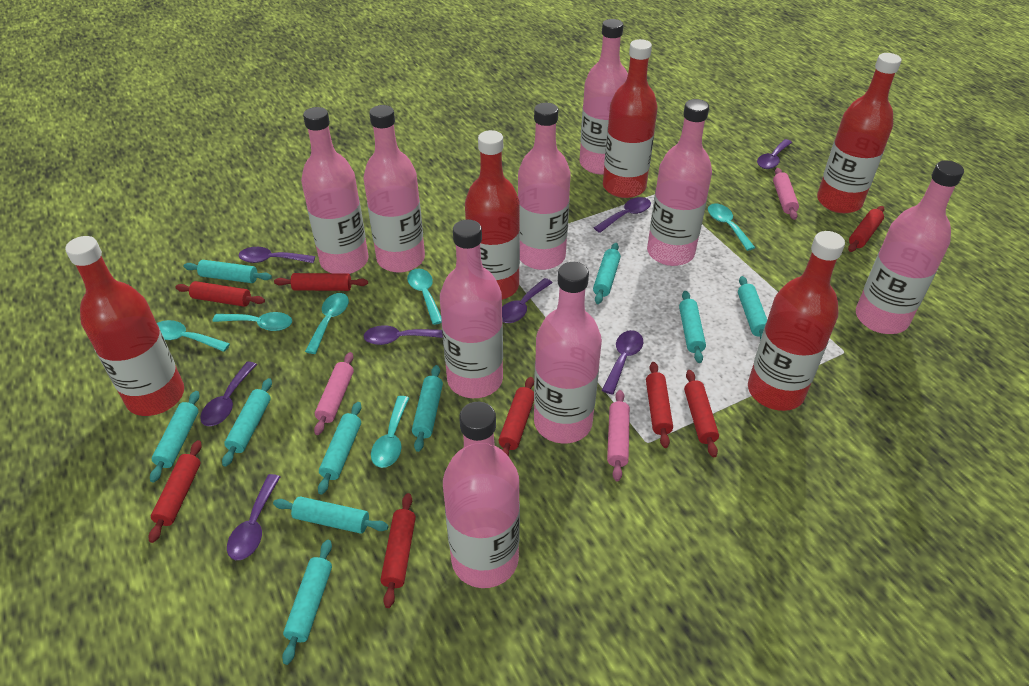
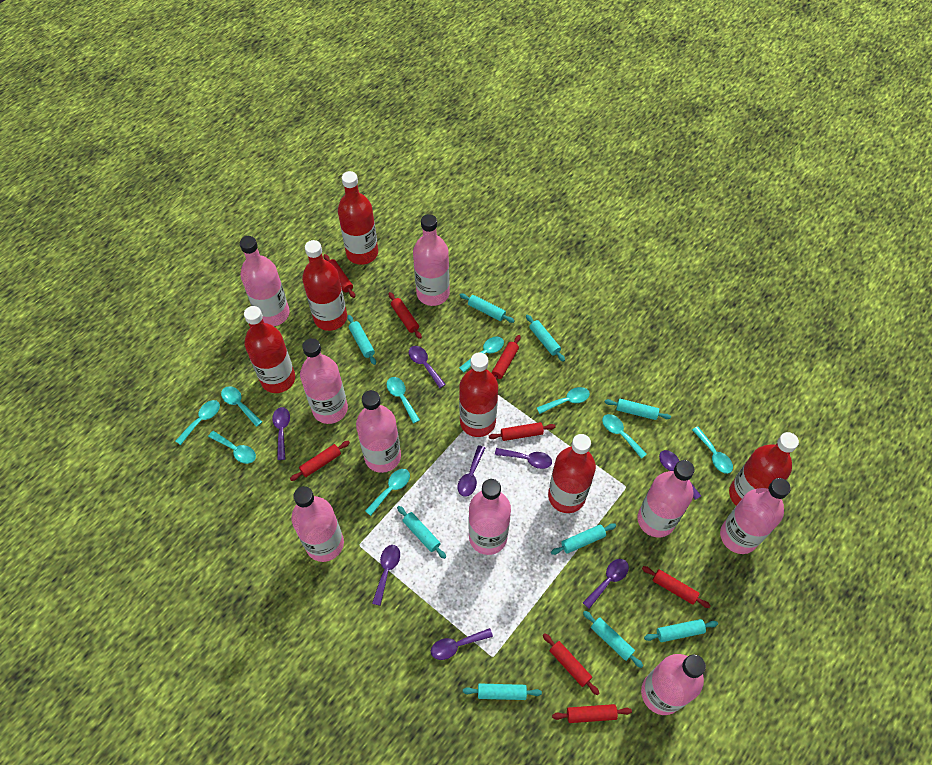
pink rolling pin: [314,352,354,435] [607,390,630,481] [773,168,799,220] = 3 -> none = 0
red bottle: [65,236,184,416] [465,130,520,300] [603,39,658,198] [748,231,845,411] [817,53,901,213] = 5 -> [244,306,295,393] [302,240,347,331] [338,171,378,265] [459,352,498,437] [548,434,596,513] [729,432,799,506] = 6
turquoise rolling pin: [150,391,200,482] [184,260,272,283] [222,378,272,467] [273,496,389,534] [282,540,332,665] [318,402,362,495] [412,365,443,452] [593,243,621,304] [679,291,706,363] [738,276,767,340] = 10 -> [347,315,376,365] [397,506,446,559] [459,293,515,323] [463,684,542,700] [526,314,565,362] [551,523,616,555] [583,611,643,668] [605,399,671,420] [644,619,718,642] = 9
turquoise spoon: [157,320,230,352] [212,312,292,331] [305,293,349,354] [371,396,409,468] [407,269,442,325] [708,203,755,251] = 6 -> [175,400,220,445] [208,431,256,464] [221,386,262,427] [365,469,410,516] [387,377,420,423] [459,337,504,372] [537,387,590,414] [602,414,647,459] [692,426,733,474] = 9

